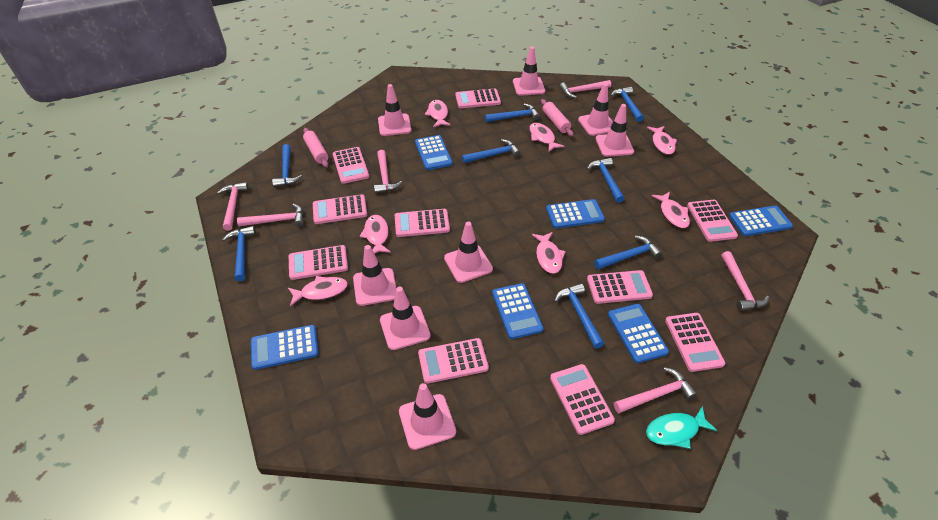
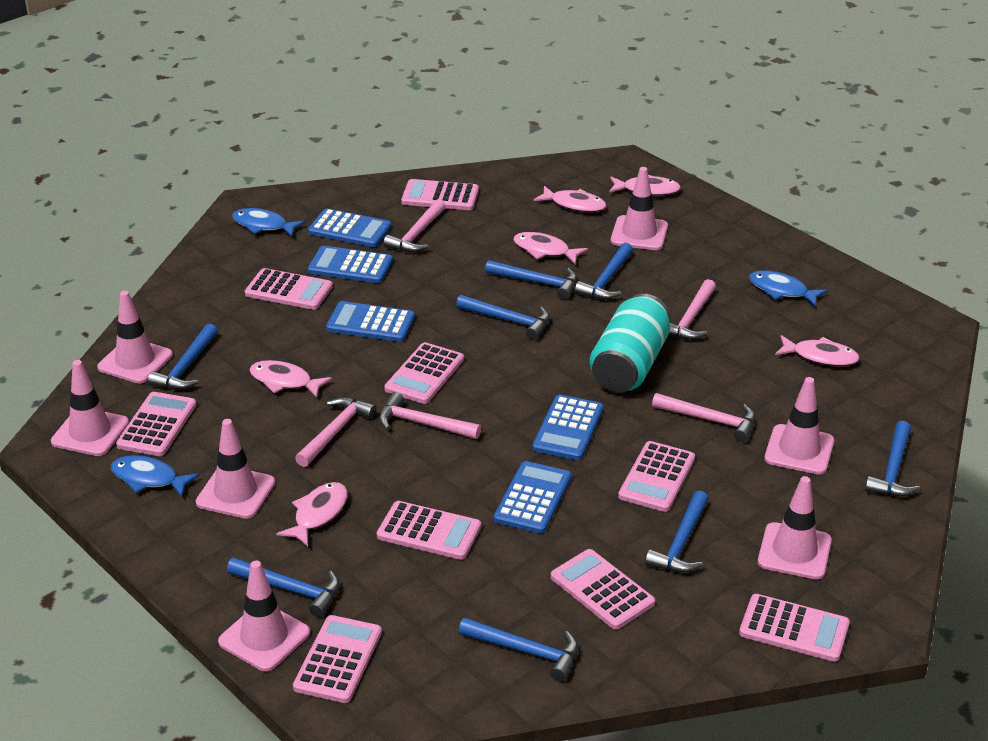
blue calculator: [251,325,319,370] [415,135,453,170] [492,283,544,339] [546,199,605,229] [608,304,669,363] [729,206,793,236] = 6 -> [308,208,391,247] [308,246,393,283] [326,301,415,342] [494,461,571,533] [533,395,603,460] = 5
blue fish: none = 0 -> [111,455,200,497] [232,208,305,237] [749,270,828,307] = 3
pink calculator: [289,245,348,280] [313,194,367,224] [332,147,369,184] [395,209,450,237] [418,338,489,384] [455,88,501,108] [550,364,615,435] [587,270,653,304] [665,313,725,372] [687,200,738,242] = 10 -> [116,392,196,456] [245,268,333,310] [293,615,382,703] [377,501,481,560] [384,342,464,404] [401,179,479,210] [551,549,655,630] [618,441,695,512] [739,594,850,662] = 9
pink fish: [288,276,348,306] [359,215,391,254] [425,100,451,127] [529,123,564,152] [532,232,566,274] [647,126,677,155] [651,192,690,228] = 7 -> [249,360,332,398] [276,482,348,547] [513,232,588,264] [533,186,607,212] [609,175,681,196] [775,335,860,366] = 6
pink hammer: [217,182,249,231] [237,204,304,227] [374,150,402,194] [559,80,611,98] [614,367,697,413] [721,251,769,311] = 6 -> [295,397,377,467] [379,392,481,439] [383,199,446,252] [652,393,756,442] [668,279,716,340] = 5
pink rolling pin: [303,128,328,168] [541,99,574,136] = 2 -> none = 0
pink traffic cone: [353,245,396,306] [378,84,411,136] [380,287,431,350] [399,383,456,450] [444,222,493,283] [513,47,545,96] [578,83,613,136] [596,104,634,157] = 8 -> [51,360,129,456] [97,291,173,384] [196,419,275,519] [218,561,310,671] [611,167,668,250] [758,476,832,579] [764,377,834,475] = 7
turquoise can: none = 0 -> [590,294,670,392] = 1
turquoise fish: [646,406,718,449] = 1 -> none = 0

